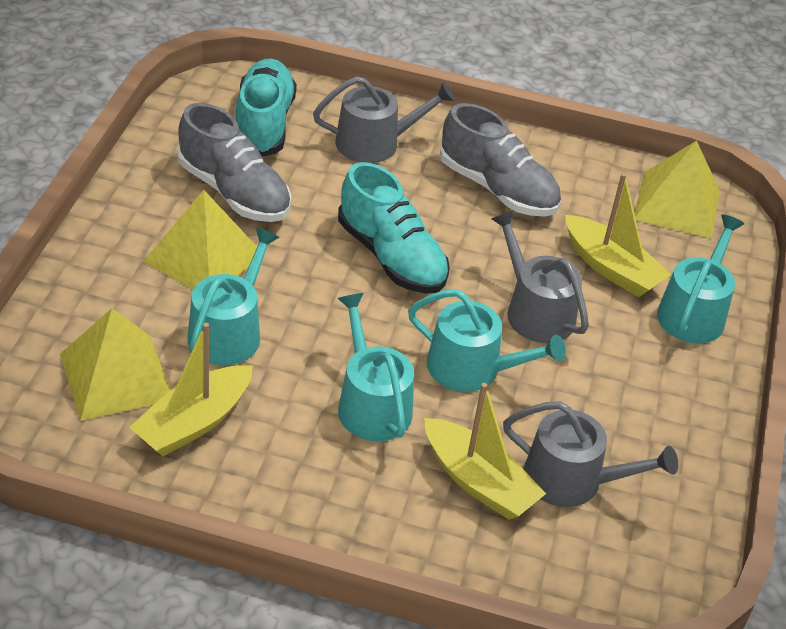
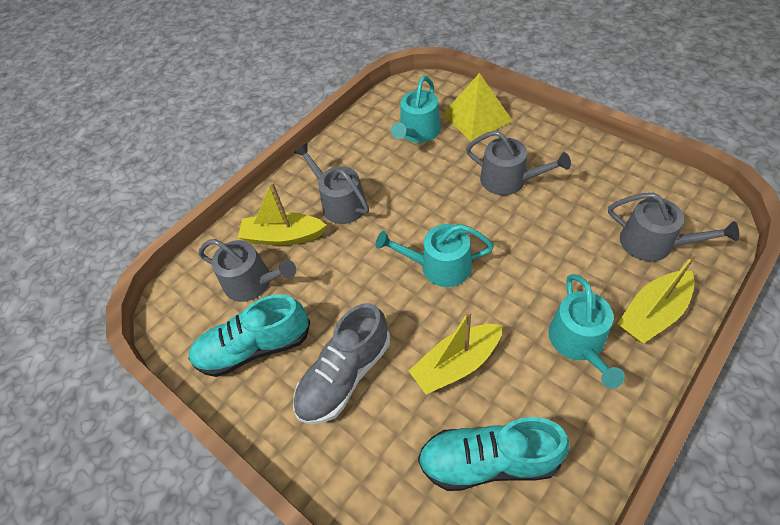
grey shoe: [177,103,291,222] [439,103,561,217] = 2 -> [293,303,390,424] = 1
grey watering can: [313,76,455,163] [491,210,589,343] [503,401,678,507] = 3 -> [199,239,296,302] [294,143,369,224] [466,131,571,195] [608,192,739,262] = 4
turquoise watering can: [188,228,280,365] [337,293,414,441] [408,289,566,392] [657,215,744,343] = 4 -> [376,224,494,287] [391,76,441,143] [549,274,625,388] = 3
yellow pyramid: [60,308,170,421] [143,190,257,289] [635,140,720,239] = 3 -> [442,73,513,142] = 1

